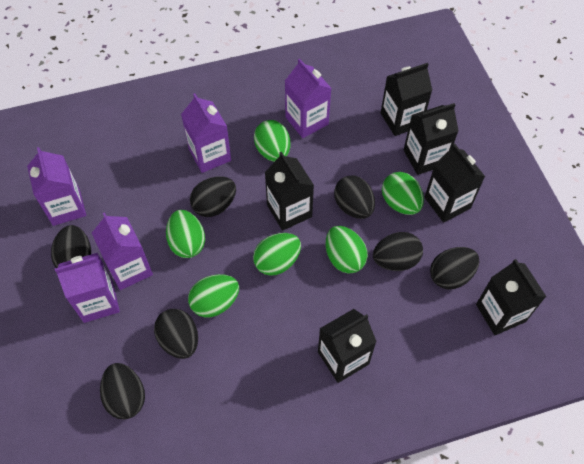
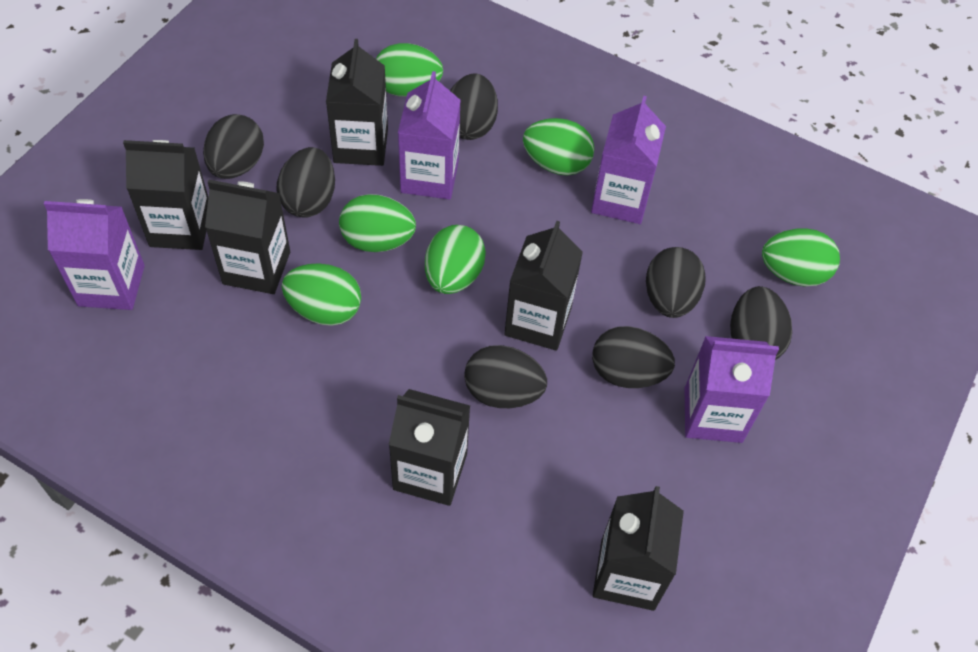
purple carton: [27,147,86,226] [55,253,120,323] [92,212,153,290] [181,93,231,173] [285,59,332,138] = 5 -> [44,199,145,310] [398,71,461,200] [591,96,666,224] [685,336,779,443] = 4

